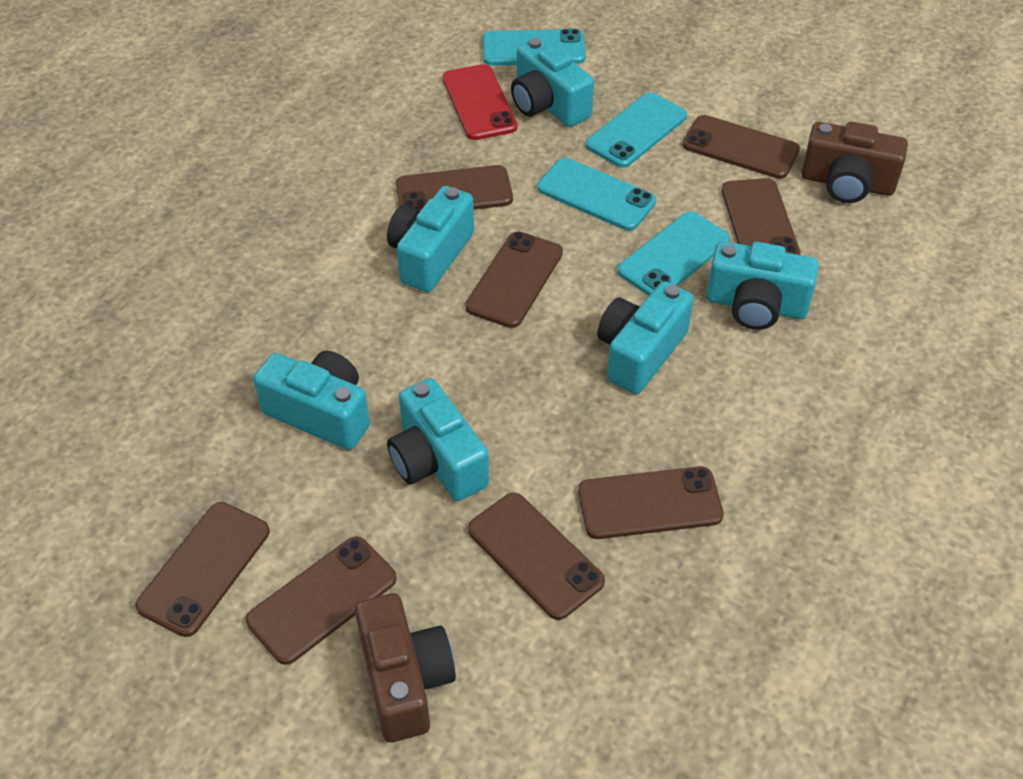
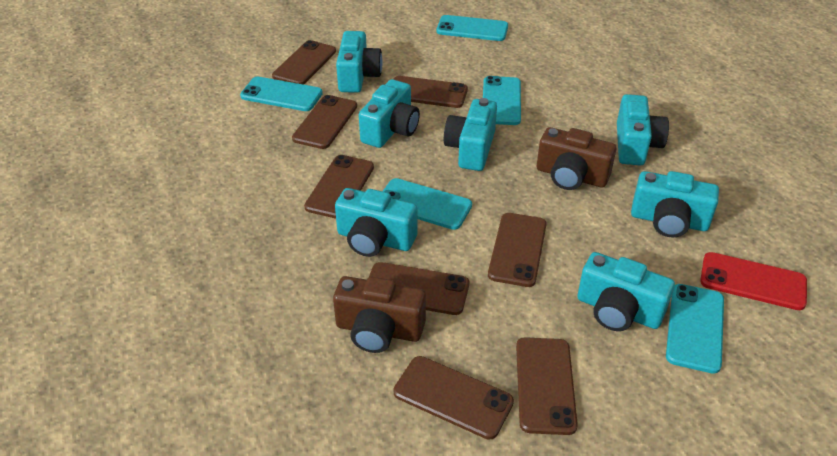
turquoise camera: [253,351,370,450] [387,186,474,292] [387,378,489,501] [511,37,594,127] [597,281,694,395] [706,241,819,330] = 6 -> [335,188,417,257] [336,31,383,93] [359,79,420,148] [444,98,497,171] [577,252,675,331] [617,94,669,166] [631,171,719,237] = 7
turquoise phone: [483,29,586,66] [537,158,656,231] [586,92,687,168] [617,211,730,296] = 4 -> [240,77,323,111] [383,178,472,230] [437,15,508,41] [483,76,521,125] [666,284,724,374] = 5

